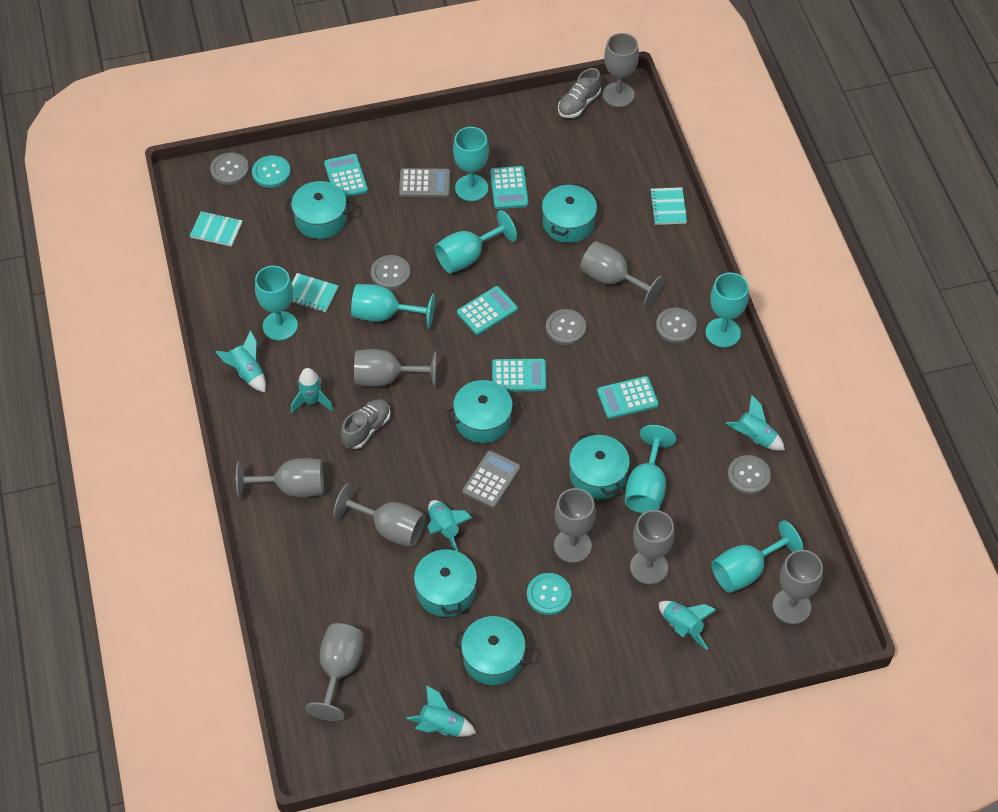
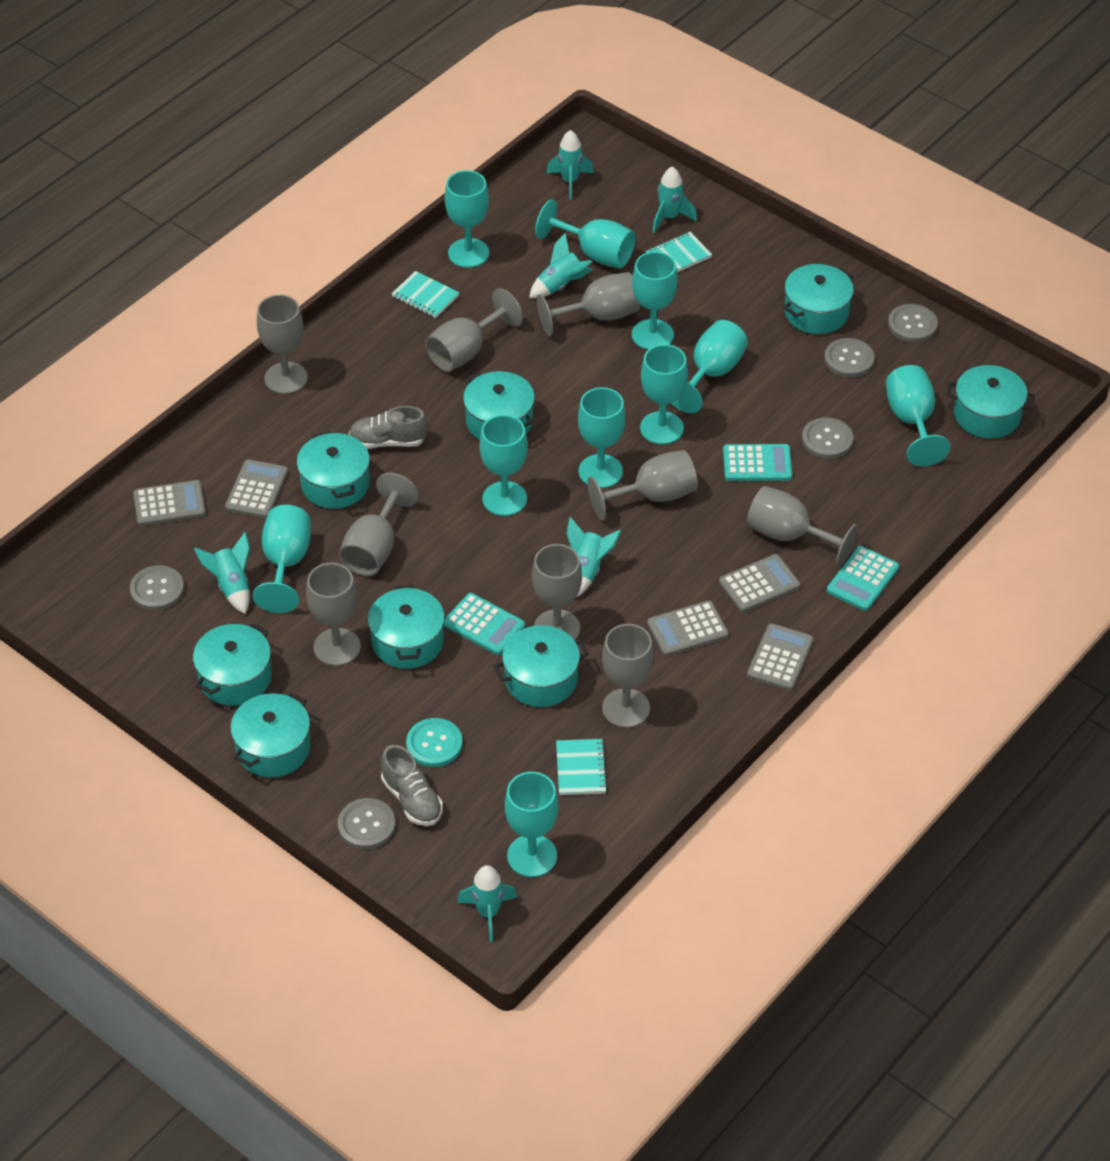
grey calculator: [399,168,450,197] [462,451,520,508] = 2 -> [133,480,206,526] [225,459,288,518] [647,601,728,656] [719,554,800,612] [747,623,814,691] = 5
turquoise button: [252,155,291,188] [527,573,571,615] = 2 -> [406,718,462,767] = 1
turquoise calculator: [324,154,368,197] [457,286,518,335] [490,166,529,209] [492,359,547,391] [597,376,659,419] = 5 -> [444,593,525,655] [723,444,792,481] [827,546,899,611] = 3
turquoise goblet: [255,266,298,341] [351,284,435,329] [435,210,517,273] [453,127,489,201] [625,425,676,514] [706,273,749,347] [712,520,803,593] = 7 -> [252,505,311,613] [445,170,489,268] [480,415,528,516] [505,772,558,877] [535,199,636,268] [578,387,626,488] [632,251,678,350] [640,344,688,444] [671,320,748,413] [886,365,951,466] = 10
turquoise pot: [285,181,353,239] [414,545,477,617] [446,380,519,443] [454,616,533,685] [542,183,597,243] [569,432,630,499] = 6 -> [193,623,272,706] [230,692,311,777] [297,431,370,509] [368,585,445,669] [463,371,535,440] [494,625,588,707] [783,264,854,334] [947,365,1035,439] = 8

